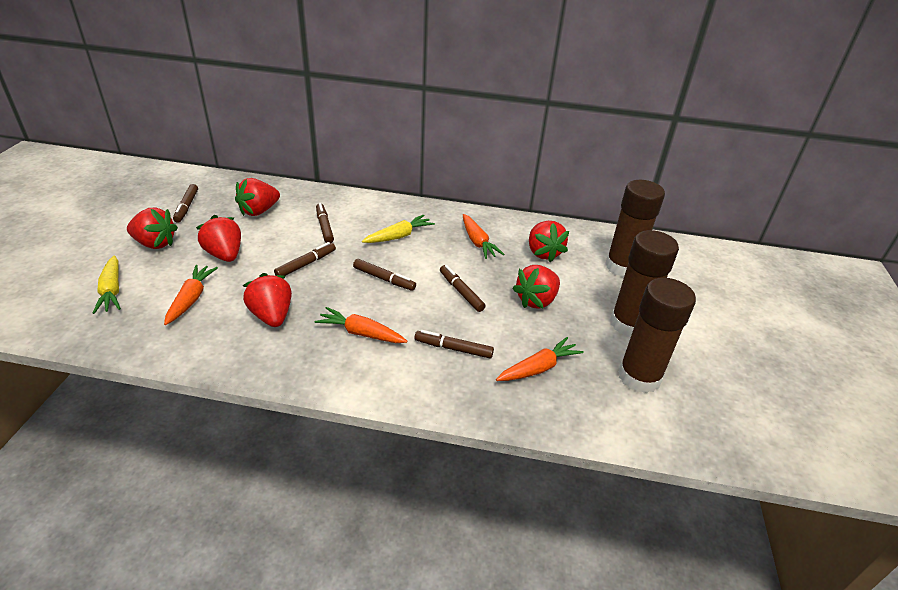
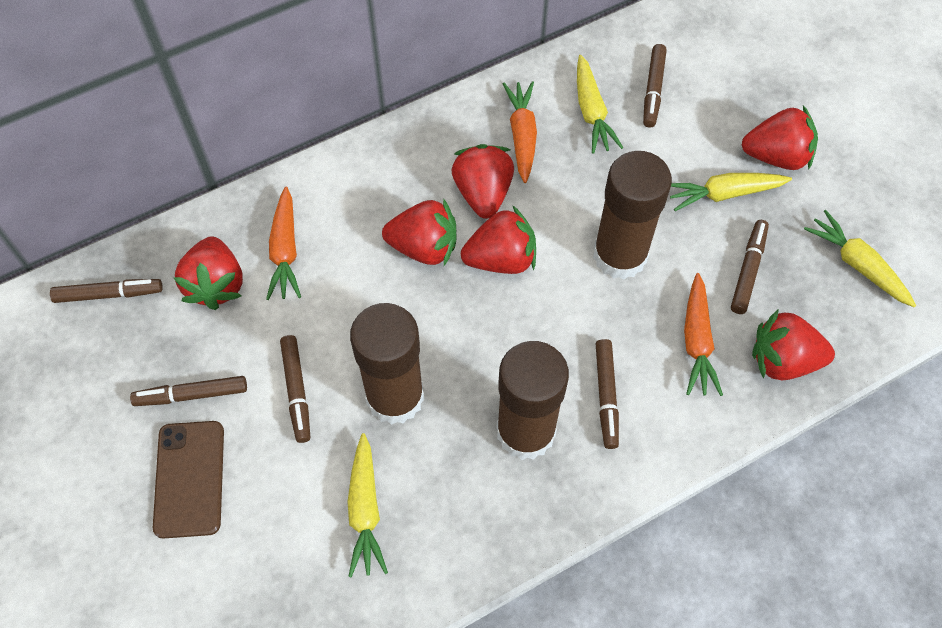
brown phone: none = 0 -> [153,421,224,539] = 1
orange carrot: [164,265,218,325] [314,307,407,343] [463,214,504,259] [496,337,584,381] = 4 -> [266,187,301,300] [503,81,537,183] [684,273,723,396] = 3
yellow carrot: [93,255,121,314] [362,215,435,243] = 2 -> [348,433,388,578] [577,55,623,154] [670,173,792,211] [804,210,916,307] = 4

